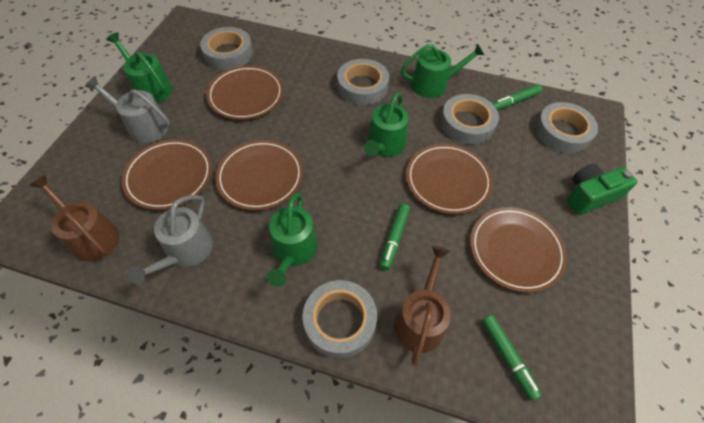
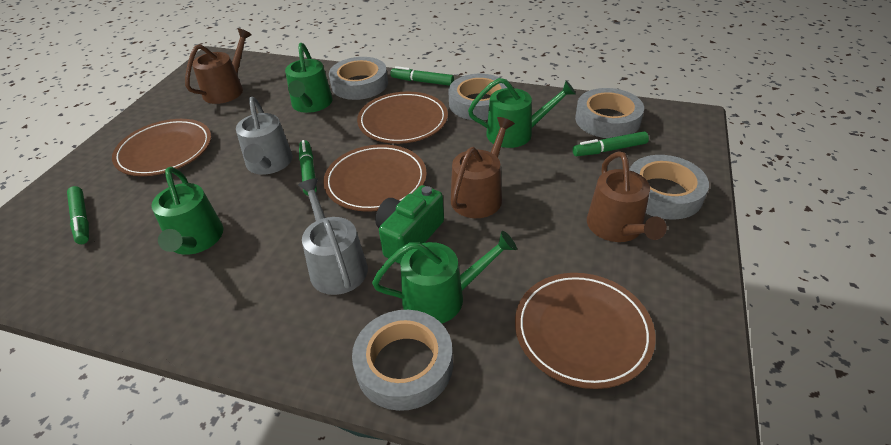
brown plate: [122,139,212,210] [206,66,283,120] [215,140,303,211] [406,144,493,214] [470,207,567,293] = 5 -> [112,119,211,176] [323,144,427,212] [357,92,448,144] [515,273,656,389] = 4
brown watering can: [29,175,120,262] [394,246,451,365] = 2 -> [185,28,252,104] [451,117,515,218] [587,151,667,242] = 3
green marker: [380,204,410,270] [482,315,542,401] [492,84,542,110] = 3 -> [67,186,89,244] [299,140,317,196] [390,66,454,86] [572,131,649,156] = 4

